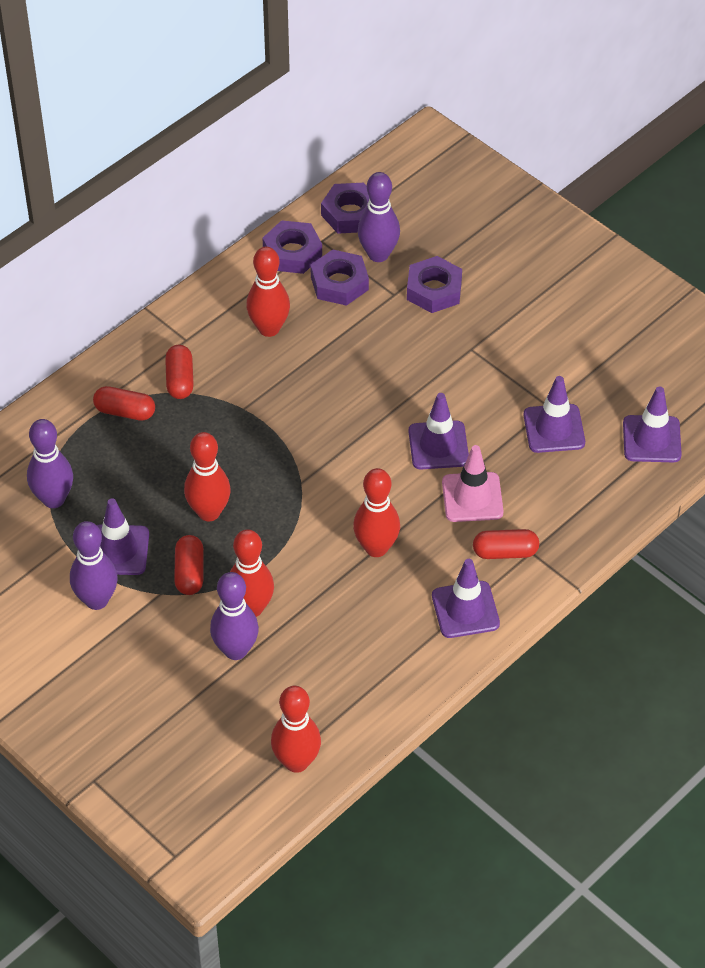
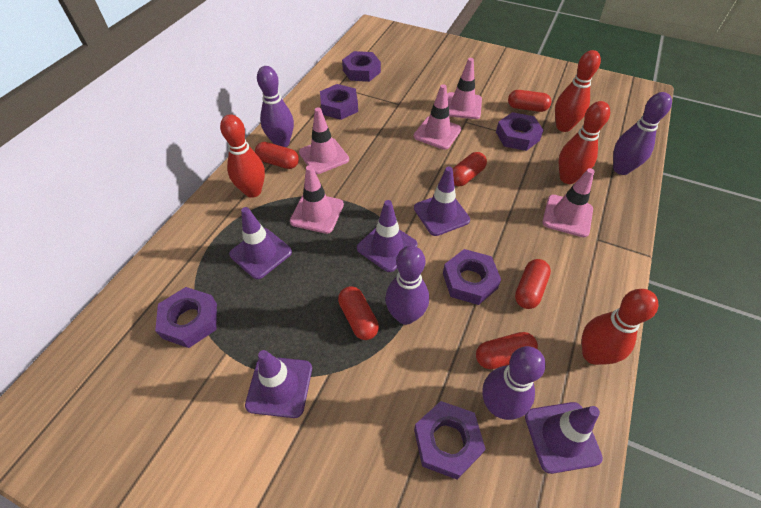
pink traffic cone: [442,445,503,522] = 1 -> [290,165,344,234] [299,107,349,174] [414,84,461,150] [447,58,482,119] [542,168,595,237] = 5
purple nut: [263,220,322,274] [310,250,369,306] [321,183,370,233] [407,256,462,313] = 4 -> [155,287,217,348] [320,84,358,120] [342,51,381,82] [414,401,486,479] [443,249,501,305] [496,112,544,151] = 6
red bowling pin: [184,432,231,521] [230,529,274,617] [246,247,290,337] [271,686,321,773] [353,468,400,557] = 5 -> [220,114,265,198] [555,50,601,132] [559,101,610,184] [582,289,658,365] = 4
red capsule: [93,386,155,421] [165,345,194,399] [174,535,204,595] [473,529,539,559] = 4 -> [255,142,299,169] [338,286,379,340] [453,152,487,186] [476,332,538,369] [508,90,551,112] [515,259,551,309] = 6

